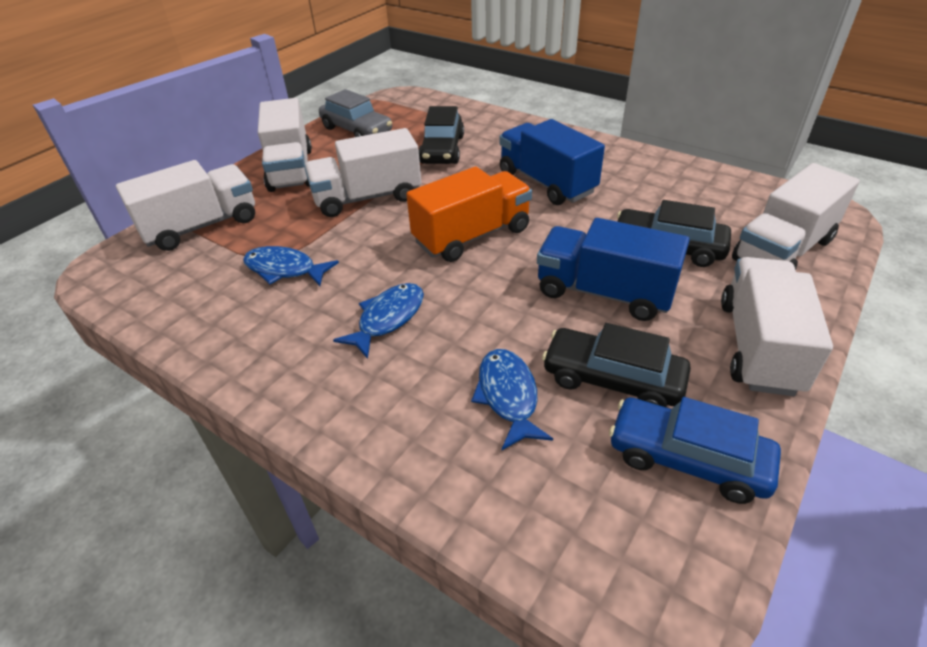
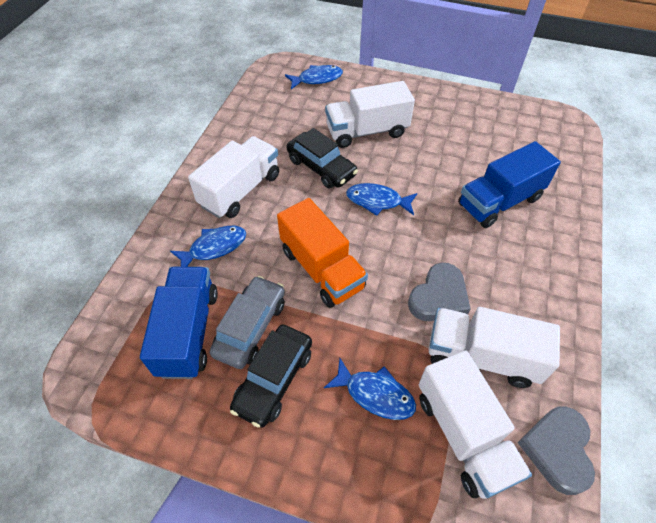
black car: [419,106,464,164] [542,323,691,407] [617,200,731,267] = 3 -> [230,324,312,428] [286,128,358,189] = 2
blue car: [609,397,781,504] = 1 -> none = 0
blue fish: [243,246,339,286] [333,283,424,359] [471,349,553,450] = 3 -> [170,226,246,267] [285,65,343,89] [324,358,416,420] [346,183,417,216] = 4
grey heart: none = 0 -> [408,263,471,321] [517,406,595,495] = 2
white truck: [116,160,255,251] [258,98,312,192] [304,128,422,217] [721,257,833,396] [732,163,860,270] = 5 -> [188,136,279,218] [325,81,415,148] [419,350,532,499] [428,307,560,388] = 4

